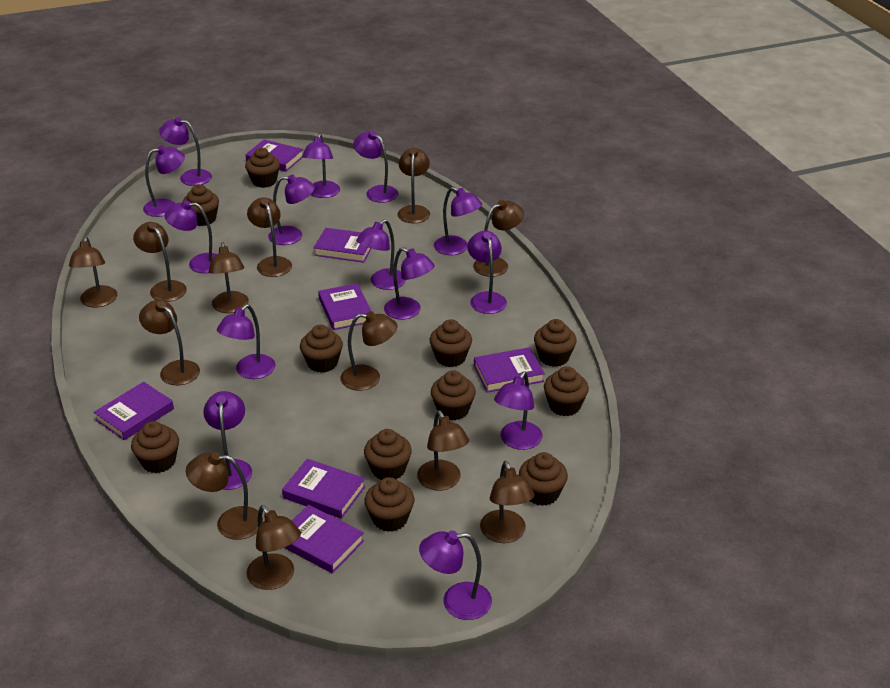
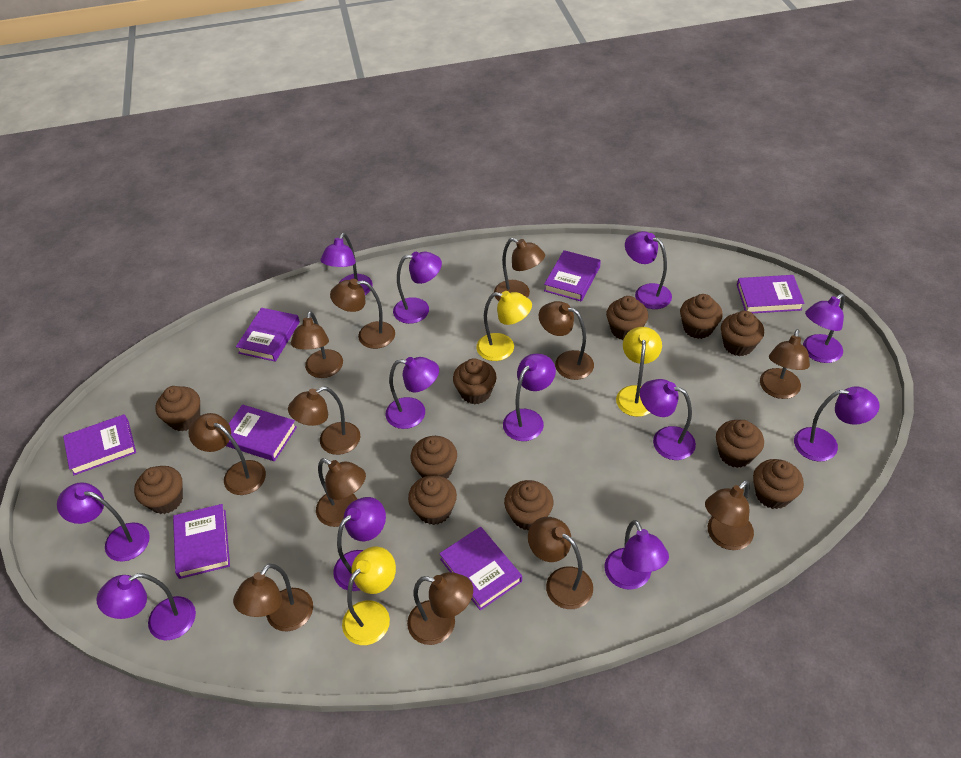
purple lamp: [143,145,185,217] [159,117,212,186] [164,200,217,273] [203,391,252,490] [217,304,275,379] [268,174,315,245] [302,133,340,198] [353,131,398,203] [356,219,406,290] [384,247,435,319] [419,530,492,620] [434,187,482,255] [467,231,507,314] [494,371,542,450] = 14 -> [57,482,150,562] [96,573,196,640] [320,233,372,295] [333,497,386,591] [386,357,439,429] [393,251,442,324] [503,354,556,441] [605,520,669,590] [625,231,672,309] [640,379,696,460] [794,386,880,461] [803,294,845,363] = 12
yellow lamp: none = 0 -> [342,547,396,645] [476,291,532,361] [616,327,662,417] = 3

